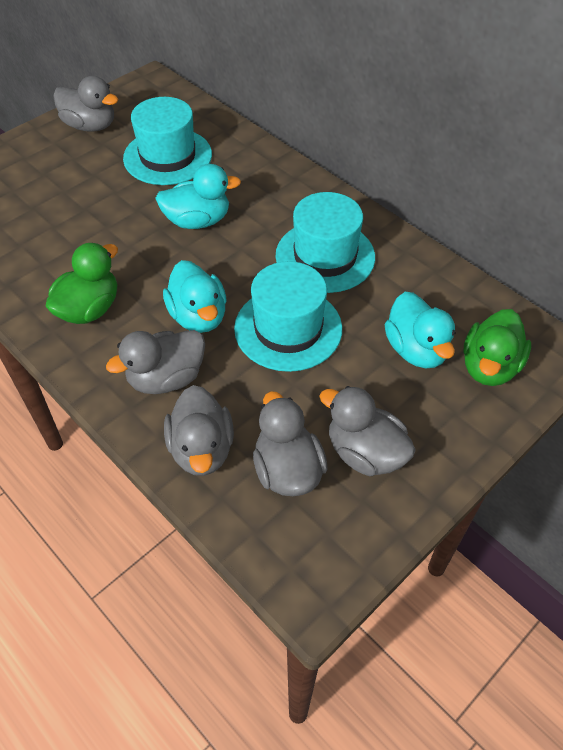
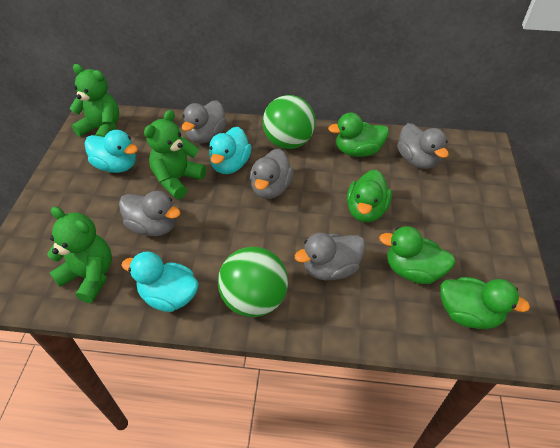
green ball: none = 0 -> [218,247,288,317] [263,95,316,149] = 2
green duck: [45,243,118,324] [463,309,531,386] = 2 -> [328,113,389,157] [347,170,392,222] [379,226,456,284] [441,277,530,329] = 4
green teddy bear: none = 0 -> [47,207,112,303] [69,64,119,137] [144,110,206,199] = 3
turquoise hat: [123,97,212,185] [234,261,342,372] [276,192,375,293] = 3 -> none = 0

